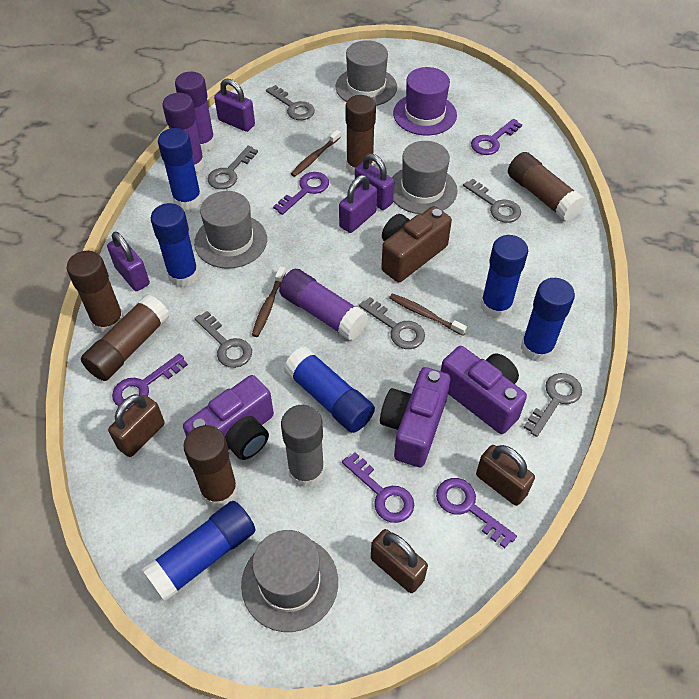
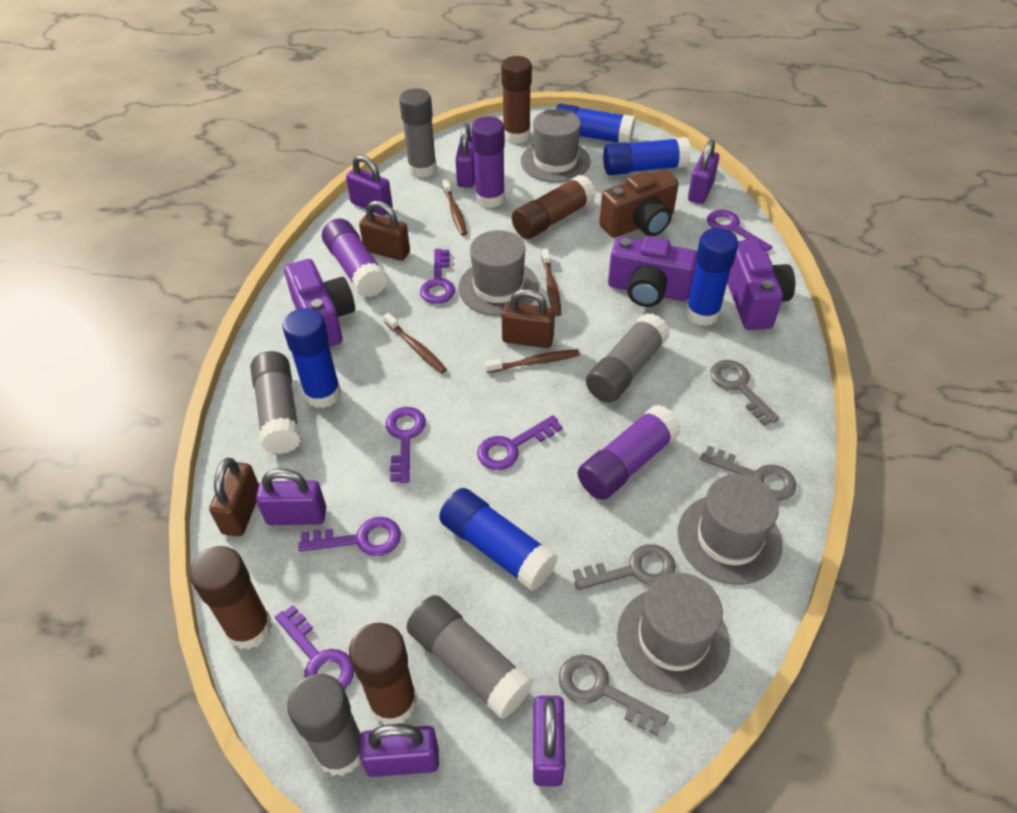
blue glue stick: [141,501,255,602] [151,203,199,287] [158,128,202,211] [283,347,375,433] [481,235,528,319] [521,278,575,362] = 6 -> [283,308,341,408] [439,488,558,591] [555,104,636,143] [603,137,691,175] [685,228,738,326] = 5
brown glue stick: [67,251,124,335] [81,294,170,381] [183,425,238,508] [345,95,376,175] [508,152,585,221] = 5 -> [190,546,272,650] [349,623,417,725] [501,56,532,144] [512,175,596,239] = 4
brown toothbrush: [252,267,286,337] [291,130,341,177] [389,293,467,336] = 3 -> [384,313,447,373] [442,179,467,236] [485,349,580,373] [542,249,561,316] = 4
grey glue stick: [281,405,325,488] = 1 -> [251,351,301,454] [287,674,361,776] [399,88,437,178] [407,595,533,719] [586,313,670,403] = 5
grey key: [194,311,252,368] [208,146,258,189] [266,85,315,120] [359,297,425,349] [463,179,521,223] [523,373,582,437] = 6 -> [559,655,669,736] [573,544,676,590] [700,446,796,501] [710,360,779,426] = 4
purple hat: [393,67,457,135] = 1 -> none = 0
purple key: [112,353,188,409] [273,172,329,215] [342,452,414,523] [436,478,517,548] [471,119,522,155] = 5 -> [275,605,354,690] [298,517,401,556] [386,407,426,483] [420,249,455,304] [477,415,562,470] [707,210,772,251] = 6
purple padlock: [107,232,150,291] [214,79,255,132] [339,175,377,233] [355,153,394,210] = 4 -> [256,468,326,525] [346,155,393,216] [359,724,439,777] [455,124,475,187] [533,695,565,787] [688,139,719,204] = 6

